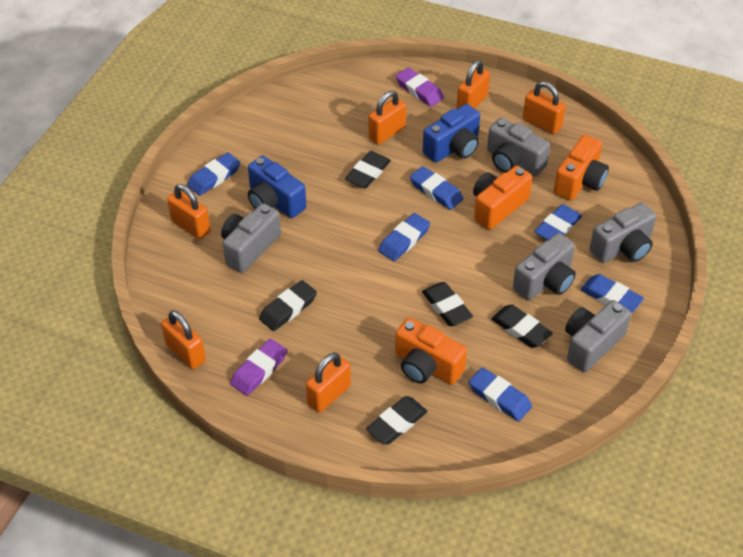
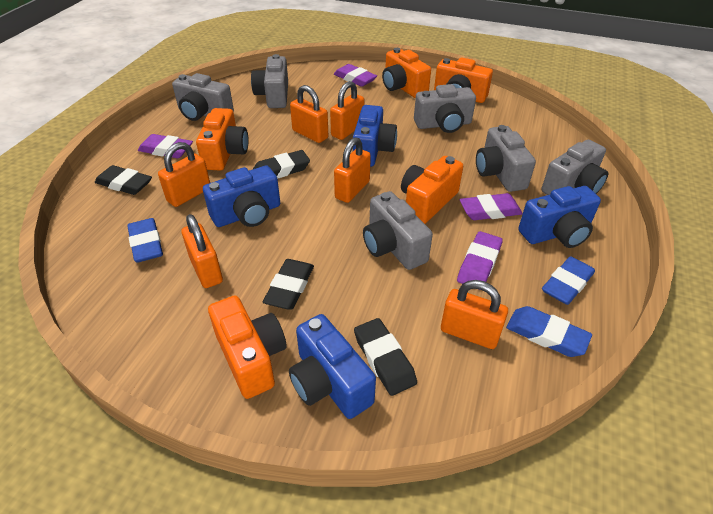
black eraser: [259,280,317,331] [345,151,391,188] [366,396,428,444] [422,282,473,326] [491,305,553,348] = 5 -> [95,165,152,195] [252,150,310,179] [263,259,314,310] [354,318,417,396] = 4
blue camera: [248,156,306,218] [423,104,480,163] = 2 -> [203,166,280,227] [289,314,376,419] [353,105,397,167] [518,186,601,248] = 4
blue eraser: [187,153,241,196] [378,213,430,261] [410,166,463,210] [469,367,532,421] [534,204,582,240] [580,274,644,313] = 6 -> [127,218,163,263] [506,306,592,357] [542,256,595,305] = 3
grey camera: [221,203,281,273] [487,118,550,176] [513,233,576,300] [565,300,631,372] [589,202,656,263] = 5 -> [172,73,234,121] [251,54,288,108] [363,191,433,270] [414,84,476,133] [476,125,536,192] [541,140,608,195] = 6
orange camera: [395,317,467,384] [473,166,532,230] [554,135,609,201] = 3 -> [196,108,249,171] [208,296,287,399] [382,48,431,98] [401,156,463,224] [434,57,493,103] = 5
purple eraser: [230,339,287,396] [396,68,444,107] = 2 -> [138,134,193,158] [334,64,377,87] [457,231,503,290] [460,193,523,220] = 4

